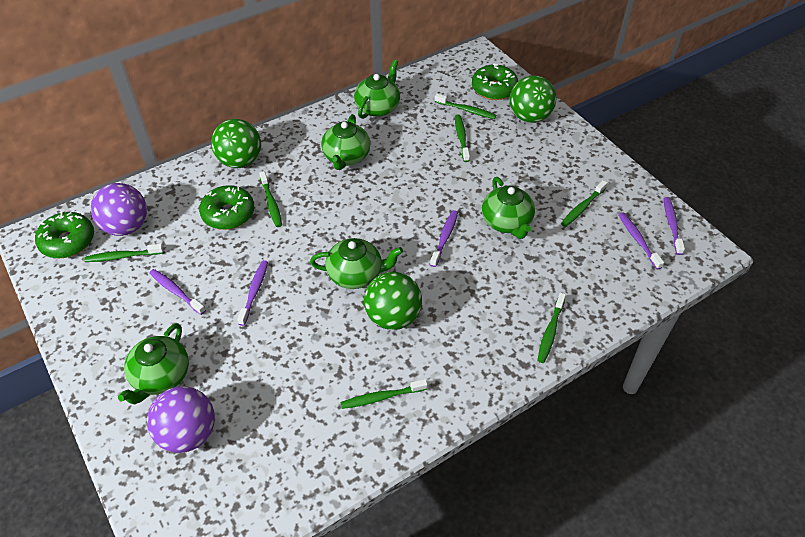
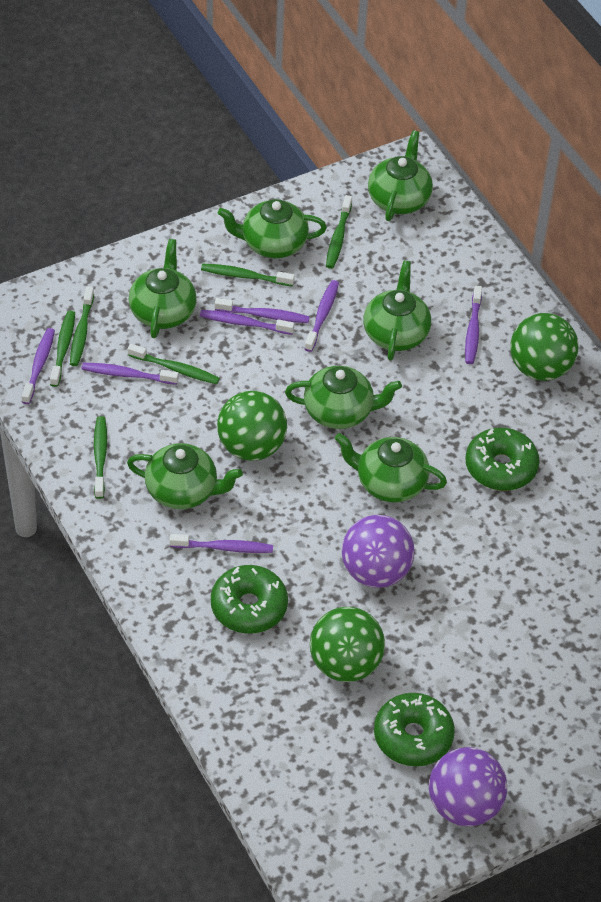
green teapot: [118,323,189,404] [310,238,403,289] [321,114,371,170] [354,60,400,119] [482,177,535,239] = 5 -> [127,443,243,509] [129,239,197,338] [218,199,327,258] [285,366,402,429] [335,433,447,502] [363,261,431,360] [368,130,433,221] = 7
green toothbrush: [84,244,164,262] [259,171,282,227] [340,379,428,409] [435,94,496,119] [455,114,470,162] [537,293,566,363] [561,180,607,227] = 7 -> [50,311,75,387] [70,287,94,366] [94,416,107,499] [127,344,220,384] [201,264,295,286] [326,195,352,269] = 6
purple toothbrush: [149,269,206,315] [237,260,268,326] [430,210,458,267] [618,213,664,270] [664,197,685,255] = 5 -> [21,328,55,404] [82,363,179,385] [169,534,273,553] [200,310,294,335] [215,298,310,323] [304,280,339,352] [465,286,482,364] = 7

